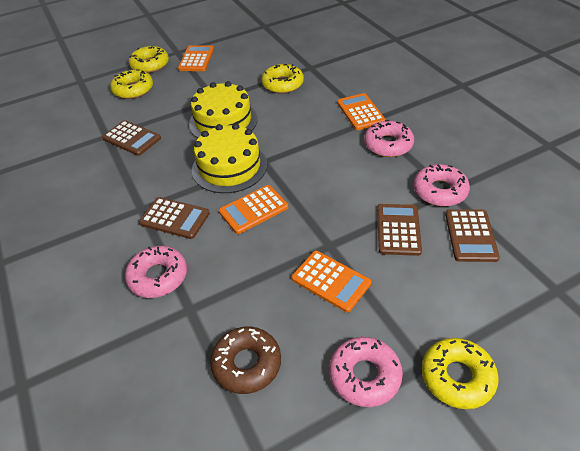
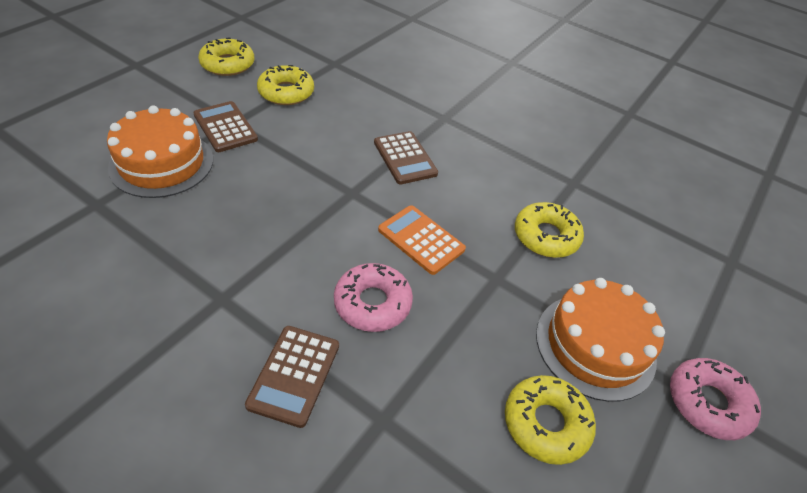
brown calculator: [102,120,161,156] [139,197,210,239] [377,204,422,256] [445,209,500,262] = 4 -> [193,101,258,152] [245,326,339,428] [374,131,438,185] = 3
brown donut: [210,327,281,394] = 1 -> none = 0
orange cake: none = 0 -> [107,106,213,198] [536,278,665,402] = 2
orange calculator: [178,45,214,71] [219,185,289,234] [291,251,371,312] [337,93,386,130] = 4 -> [378,205,466,275] = 1
pink donut: [125,246,187,298] [329,337,403,407] [364,120,414,157] [413,164,470,206] = 4 -> [334,263,413,332] [670,358,761,440] = 2
yellow cake: [189,81,258,138] [192,123,267,193] = 2 -> none = 0

